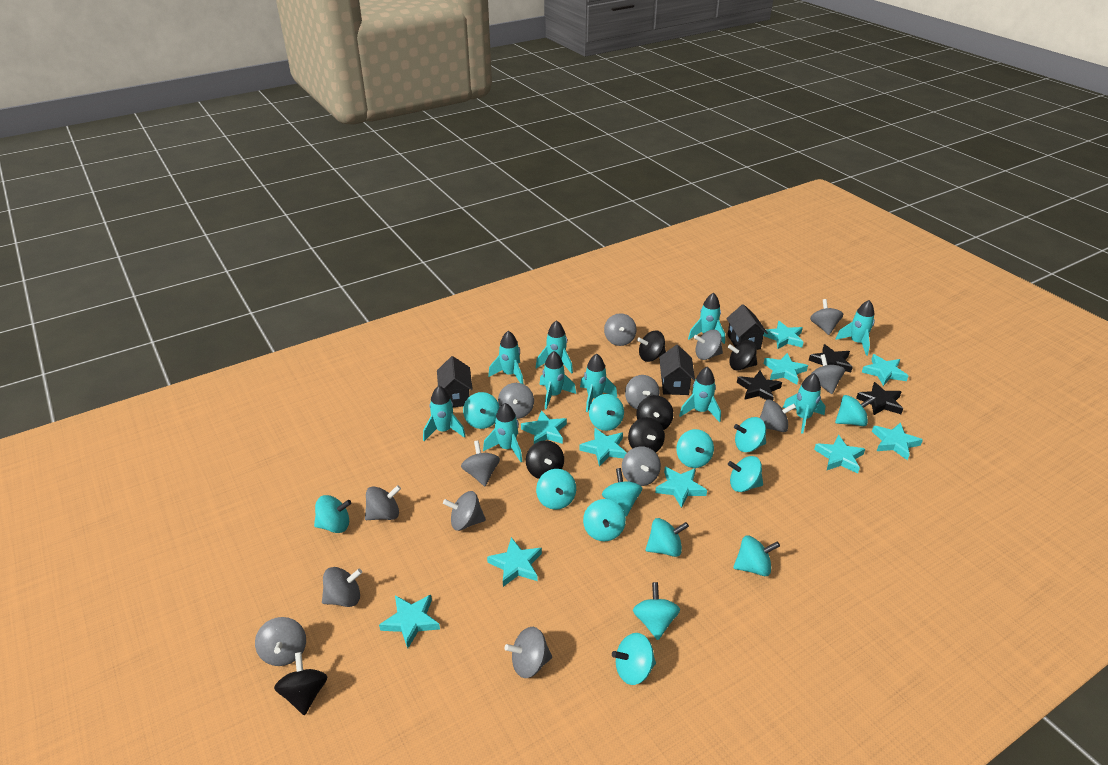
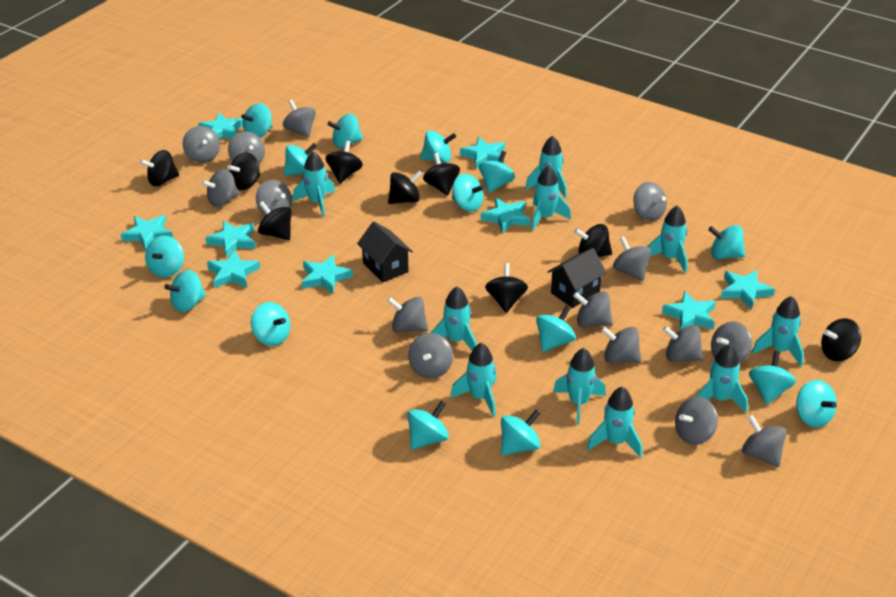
black house: [437,356,473,407] [659,345,695,395] [726,304,768,350] = 3 -> [357,222,413,283] [547,248,607,308] = 2
black spinning top: [274,652,327,715] [526,440,564,479] [628,417,665,452] [636,395,674,430] [637,331,666,362] [728,340,757,370] = 6 -> [140,150,179,186] [227,152,260,190] [258,201,292,240] [325,141,363,183] [388,170,423,204] [423,153,460,196] [485,263,528,313] [574,224,612,257] [821,318,861,361] = 9
black star: [737,371,782,401] [809,344,853,373] [856,382,903,415] = 3 -> none = 0
grey spinning top: [255,617,306,666] [322,567,362,607] [365,485,401,520] [443,491,486,531] [461,440,500,486] [498,383,534,419] [505,627,552,678] [604,313,637,346] [622,446,661,486] [625,375,660,410] [694,330,723,360] [760,399,796,432] [810,299,843,335] [810,354,845,394] = 14 -> [183,126,220,163] [201,169,239,207] [228,131,265,164] [256,180,292,216] [283,99,316,138] [387,297,428,333] [408,333,453,379] [573,291,613,327] [601,326,641,363] [613,236,651,281] [633,182,667,221] [663,325,703,362] [675,397,718,445] [711,322,752,364] [742,415,787,467] = 15
turquoise spinning top: [314,495,351,533] [463,392,500,429] [536,469,576,510] [583,499,626,541] [589,394,624,431] [602,468,642,516] [612,633,656,685] [633,582,680,640] [646,518,689,557] [676,429,714,468] [728,456,763,492] [733,536,780,576] [734,417,766,452] [835,395,874,426] = 14 -> [145,236,184,277] [164,270,206,312] [241,103,272,138] [251,302,290,346] [284,143,317,176] [327,114,363,148] [407,401,449,450] [420,130,456,163] [452,174,485,212] [479,151,515,193] [501,410,540,456] [536,305,576,352] [708,225,745,259] [749,351,796,405] [796,380,837,427] = 15
turquoise star: [379,595,440,648] [487,537,542,587] [521,410,567,444] [579,428,627,466] [655,467,707,508] [764,321,804,349] [764,353,808,385] [814,435,865,474] [862,354,908,386] [872,422,923,460] = 10 -> [121,215,173,251] [198,113,243,139] [205,221,256,257] [207,250,260,288] [302,255,353,294] [460,137,505,169] [481,198,530,234] [662,291,716,330] [721,270,775,309] = 9

